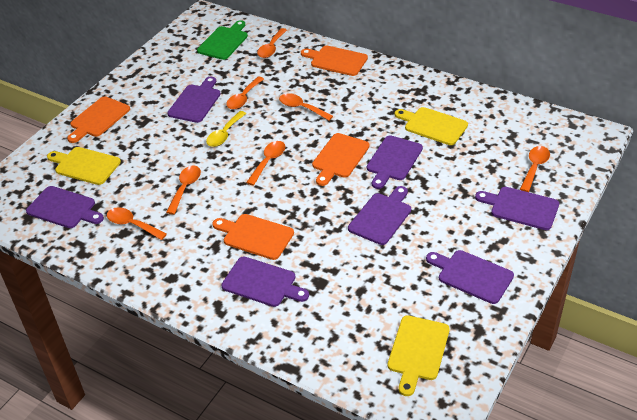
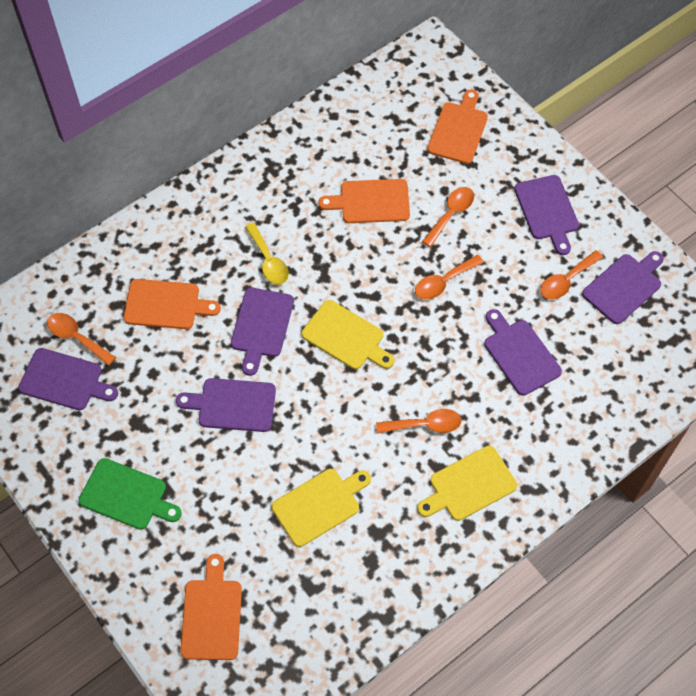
orange spoon: [107,207,167,240] [166,166,201,214] [226,77,264,109] [246,141,285,186] [257,28,287,58] [279,93,333,120] [520,146,550,192] = 7 -> [47,313,116,366] [376,409,462,433] [415,255,484,300] [422,187,474,247] [540,250,603,300] = 5
purple cutting board: [26,186,104,228] [167,77,221,123] [221,257,309,307] [348,186,411,245] [367,135,423,189] [426,250,514,304] [475,187,559,230] = 7 -> [18,348,118,410] [176,378,276,432] [231,288,294,376] [484,309,562,396] [514,175,579,255] [582,251,664,324] = 6

